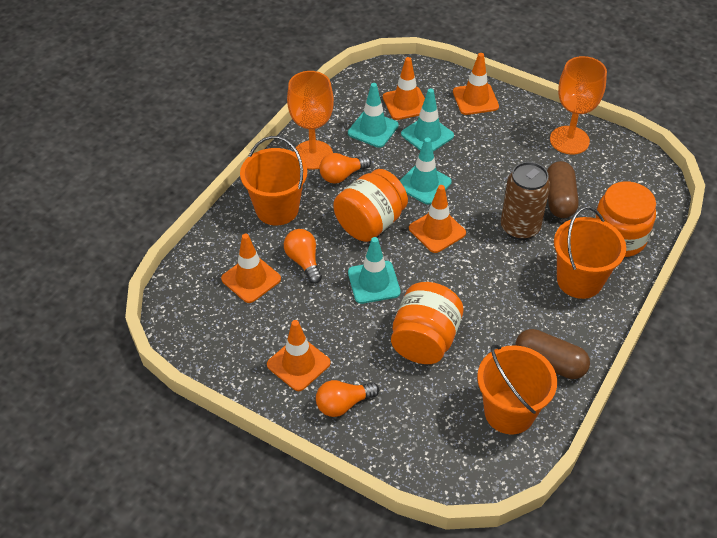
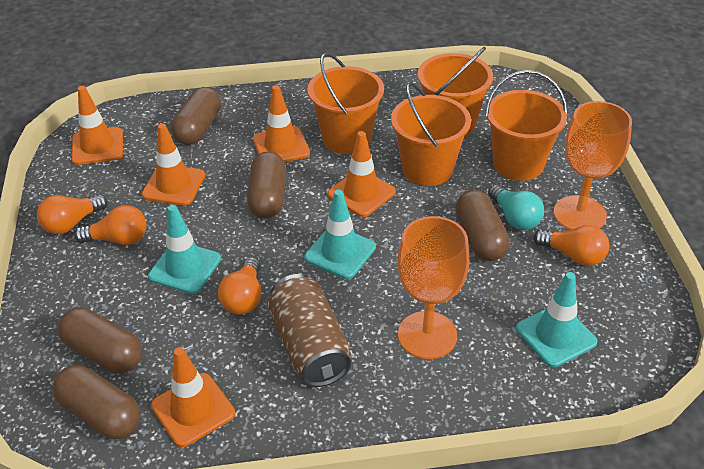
brown capsule: [515,329,590,379] [547,161,579,218] = 2 -> [52,365,140,439] [58,308,142,373] [171,87,221,145] [247,152,286,218] [455,190,510,261] = 5
orange bucket: [240,136,307,225] [477,344,557,435] [554,207,626,299] = 3 -> [308,53,384,154] [391,82,471,186] [418,47,493,137] [485,70,568,181] = 4
orange jar: [333,169,408,242] [391,282,463,364] [594,181,656,257] = 3 -> none = 0
orange light bulb: [284,229,322,284] [316,380,379,417] [319,153,371,184] = 3 -> [37,194,108,234] [74,205,146,245] [218,257,261,314] [534,225,610,266] = 4
turquoise light bulb: none = 0 -> [488,184,544,230] = 1
turquoise traffic cone: [348,83,399,148] [348,237,401,304] [400,138,452,205] [401,88,454,151] = 4 -> [148,205,221,294] [304,189,376,279] [516,272,597,367] = 3

